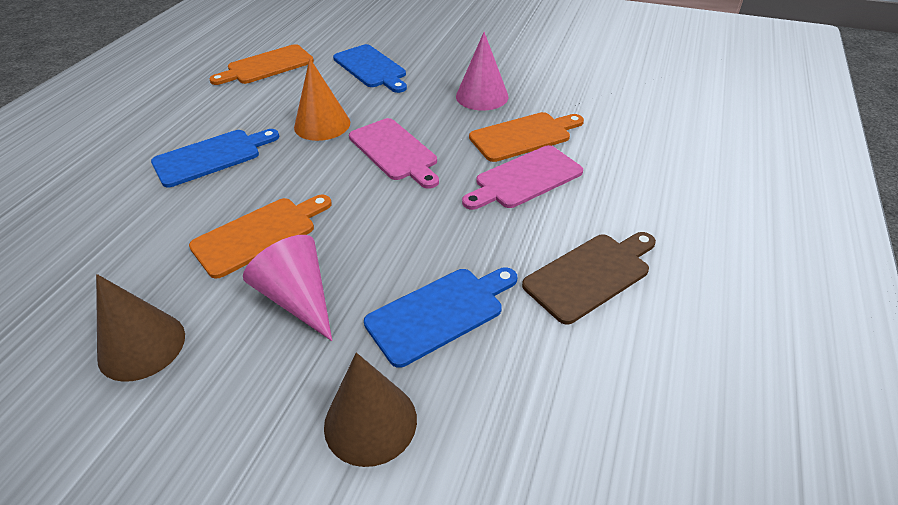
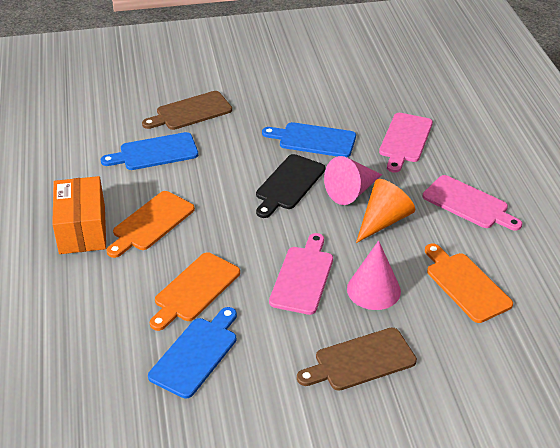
black cutting board: none = 0 -> [256,154,325,218] = 1
brown cone: [96,274,185,382] [324,353,417,467] = 2 -> none = 0
brown cutting board: [522,232,656,324] = 1 -> [142,91,232,130] [297,328,417,391] = 2
orange box: none = 0 -> [52,176,106,254] = 1
pink cutting board: [349,118,439,189] [462,145,583,210] = 2 -> [269,233,333,315] [379,113,433,173] [423,175,522,231] = 3

